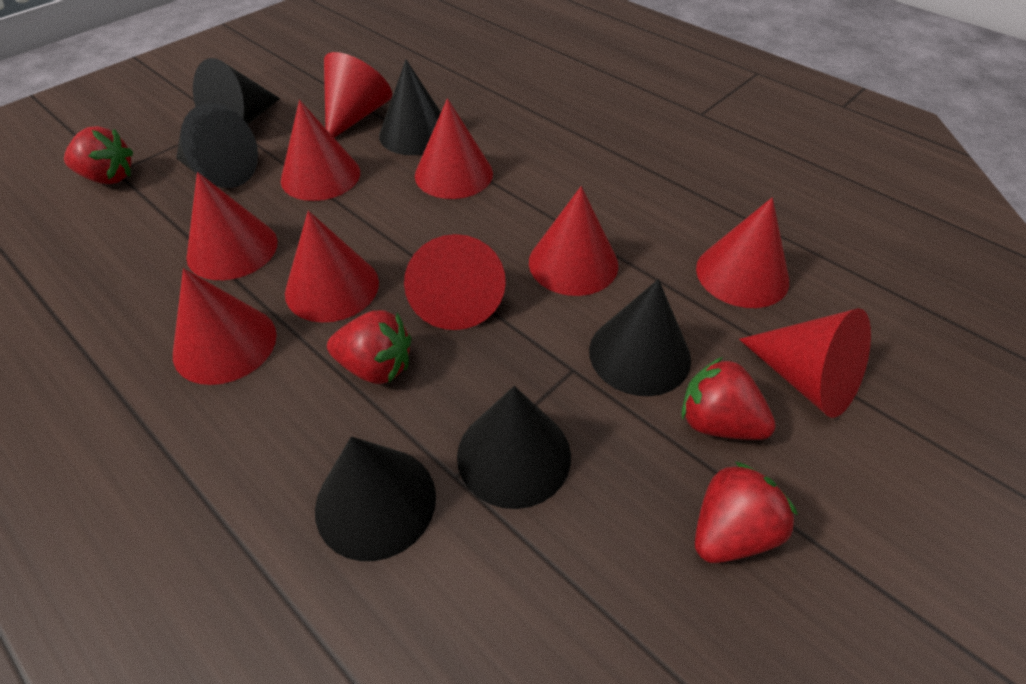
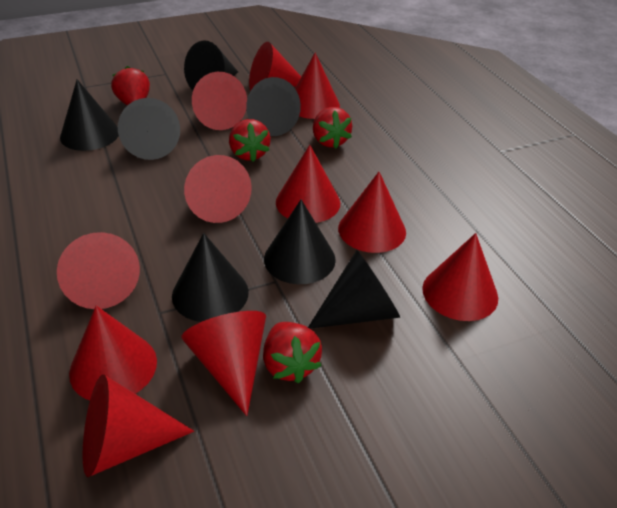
black cone: [176,103,258,188] [193,58,280,125] [315,436,436,561] [379,59,441,155] [457,386,571,509] [589,279,691,396] = 6 -> [60,79,119,151] [118,98,180,160] [172,233,249,322] [184,41,238,90] [246,77,301,136] [264,200,336,284] [308,250,400,329] = 7
red cone: [173,268,277,385] [186,172,277,280] [281,100,360,201] [285,210,379,323] [324,52,392,138] [404,234,506,330] [415,98,493,199] [529,186,618,296] [696,197,789,308] [739,308,871,418] = 10 -> [57,232,140,309] [69,305,157,400] [83,375,194,477] [181,311,266,416] [184,155,252,223] [192,72,247,130] [249,42,301,91] [276,145,340,223] [295,53,340,119] [338,172,406,253] [422,233,498,321] = 11

